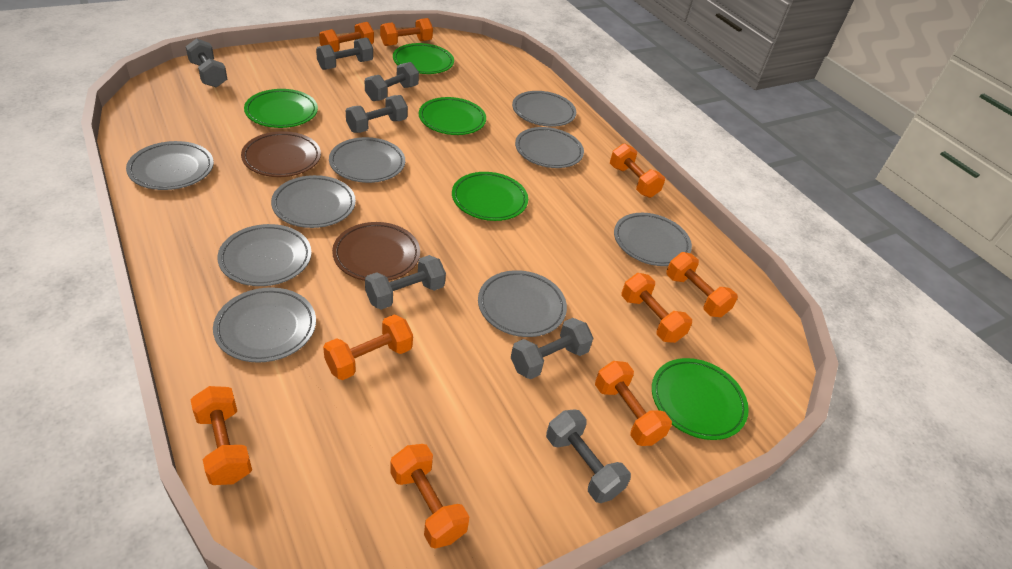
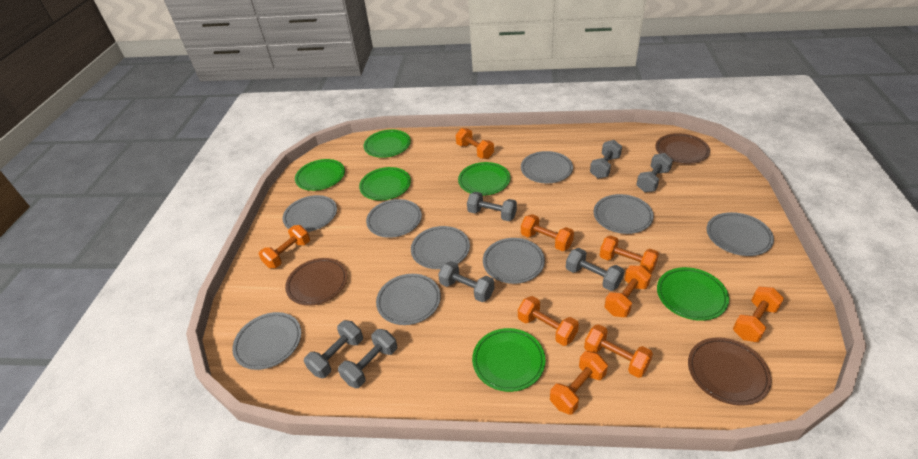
brown plate: [241,131,321,177] [332,222,420,281] = 2 -> [285,258,348,306] [655,133,710,164] [688,337,772,406] = 3
green plate: [244,89,318,128] [393,43,454,74] [419,97,486,135] [452,172,528,221] [652,358,749,440] = 5 -> [295,159,345,191] [359,167,411,200] [363,130,411,158] [458,162,510,195] [472,328,546,392] [657,267,729,321] = 6

